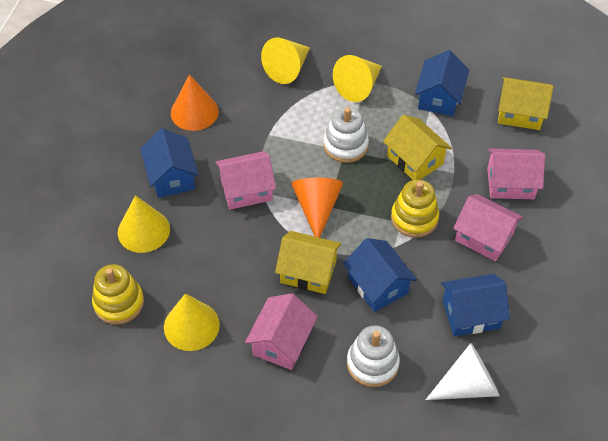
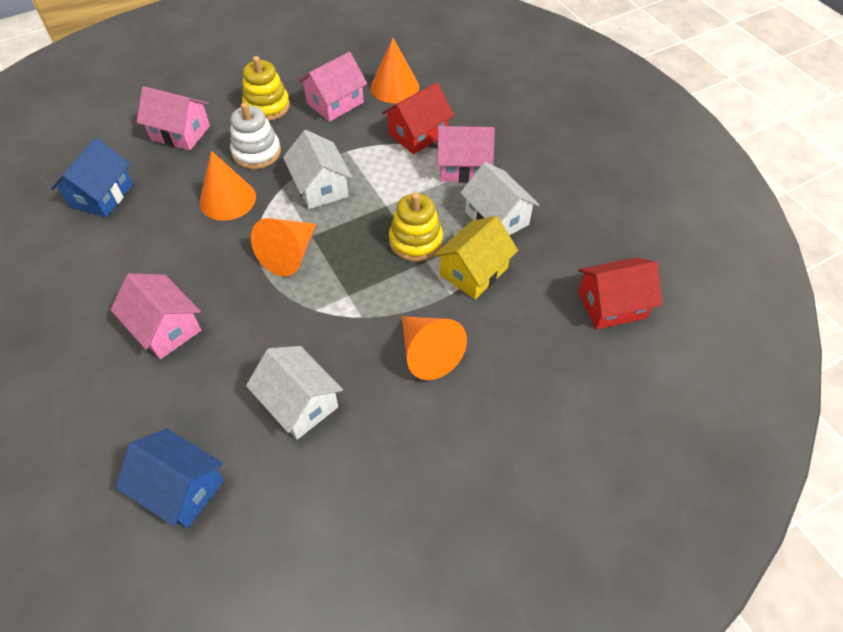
blue house: [140,128,199,198] [343,238,417,312] [415,50,469,116] [441,274,510,336] = 4 -> [51,138,133,217] [116,429,224,529] = 2
orange cone: [171,74,219,131] [291,178,343,238] = 2 -> [199,151,256,221] [251,218,316,276] [370,38,419,103] [402,316,467,380] = 4
red house: none = 0 -> [382,83,454,154] [578,257,662,329] = 2
white cone: [425,343,499,400] = 1 -> none = 0
white house: none = 0 -> [246,346,343,440] [283,130,352,209] [460,162,540,235] = 3
white stacking toy: [323,107,369,163] [347,325,400,387] = 2 -> [230,103,281,169] = 1
yellow cone: [118,195,170,253] [164,293,220,351] [261,38,310,84] [333,55,382,102] = 4 -> none = 0
yellow house: [275,231,341,294] [383,115,452,180] [498,77,554,130] = 3 -> [434,216,518,299] = 1

